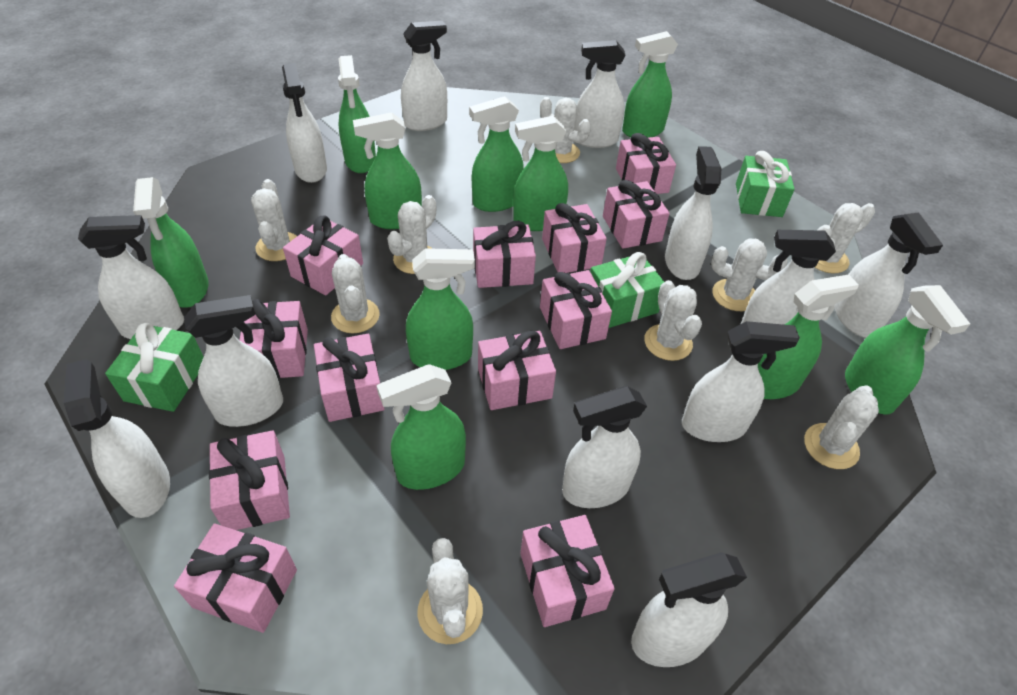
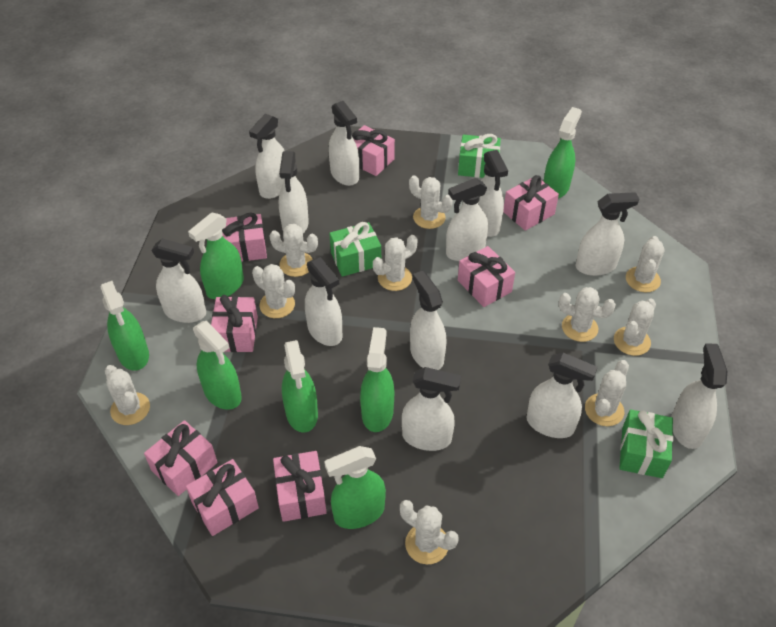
green spray bottle: [133,177,209,308] [338,55,376,173] [353,112,422,229] [376,364,466,490] [406,248,475,370] [469,96,524,212] [513,116,568,231] [622,31,678,138] [758,274,859,399] [845,285,970,415] = 10 -> [100,281,149,371] [188,213,244,299] [193,321,242,410] [282,340,318,433] [324,446,386,529] [360,327,394,432] [543,107,582,198] = 7
pink gift: [174,523,297,633] [209,430,290,530] [240,299,308,379] [283,216,363,295] [314,334,385,422] [473,221,536,288] [478,330,556,410] [521,515,615,627] [540,270,612,349] [542,203,607,273] [603,180,670,249] [616,133,676,194] = 12 -> [144,420,218,496] [186,459,259,536] [211,295,258,352] [222,212,267,262] [273,451,327,522] [352,125,395,176] [458,246,515,307] [503,175,559,231] = 8
white cactus: [251,179,297,261] [331,254,380,334] [387,195,436,274] [418,538,483,644] [540,97,591,163] [644,280,702,361] [711,239,788,311] [804,386,879,469] [815,203,875,273] = 9 -> [105,365,150,425] [252,264,295,318] [269,224,318,277] [373,235,417,291] [400,500,459,564] [409,175,453,229] [558,287,616,342] [585,360,629,426] [614,299,656,356] [626,236,665,292] = 10

